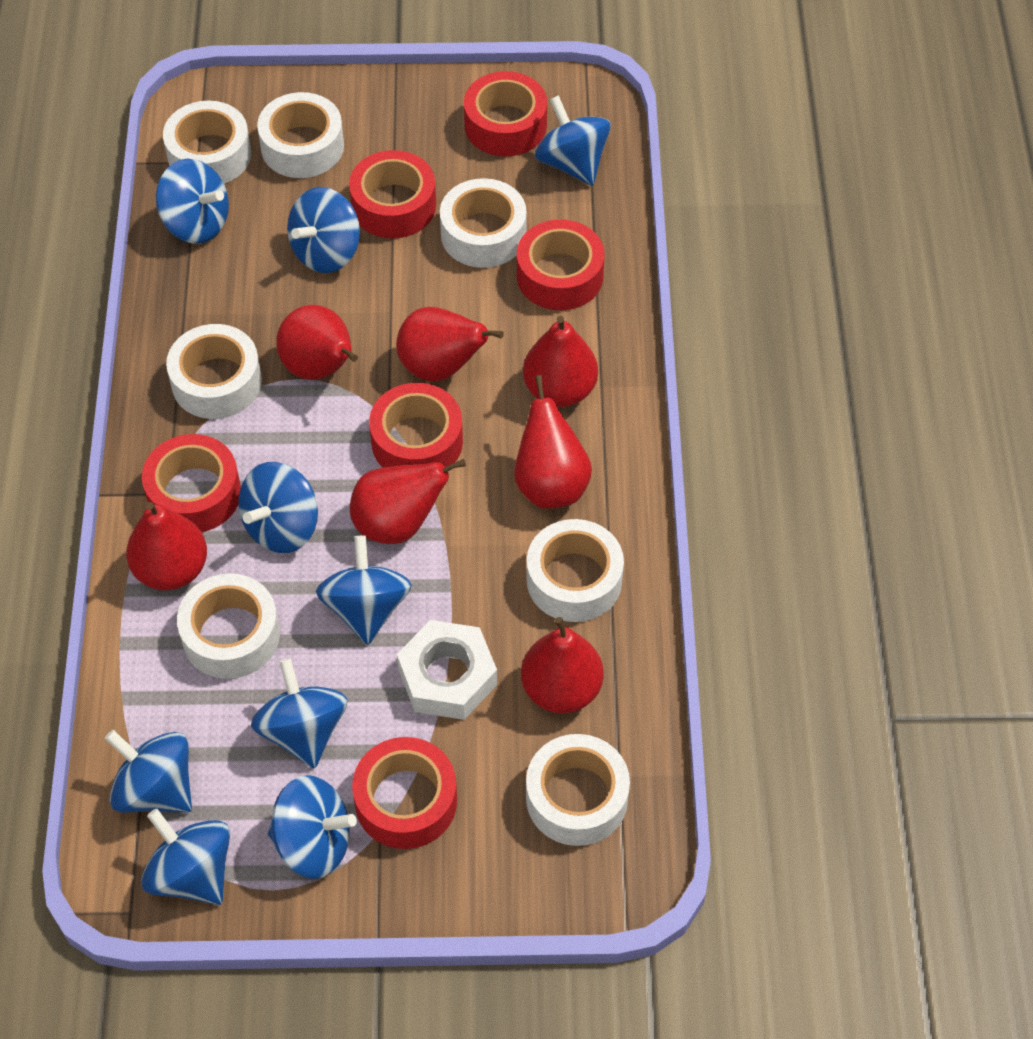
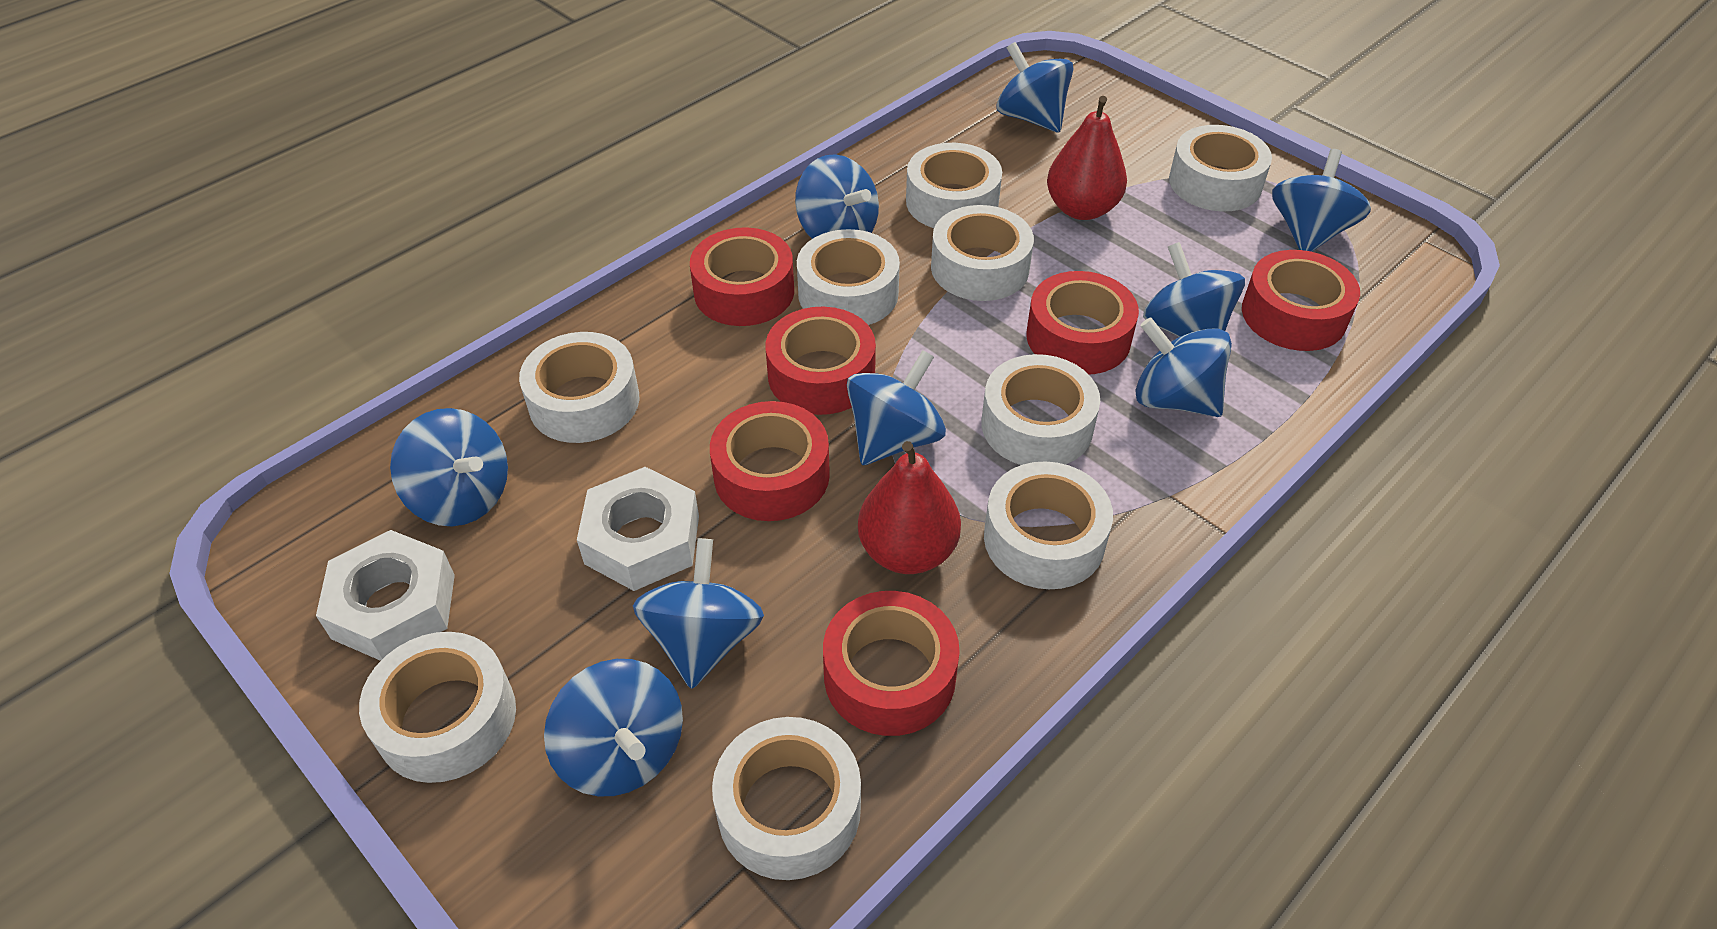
red pear: [126,502,207,590] [276,305,358,380] [350,459,466,544] [396,307,504,382] [514,375,592,508] [521,617,603,713] [523,316,598,407] = 7 -> [858,441,961,574] [1047,96,1127,220] = 2
white nut: [397,620,497,720] = 1 -> [316,530,455,661] [577,467,699,591] = 2
white tape: [163,101,251,184] [166,324,262,419] [177,573,280,679] [257,92,344,178] [440,178,527,268] [526,734,630,846] [527,519,624,622] = 7 -> [359,632,516,783] [519,332,640,443] [712,717,861,880] [797,229,900,325] [906,143,1002,228] [931,205,1034,301] [982,354,1100,465] [984,461,1113,589] [1169,125,1272,212] = 9

